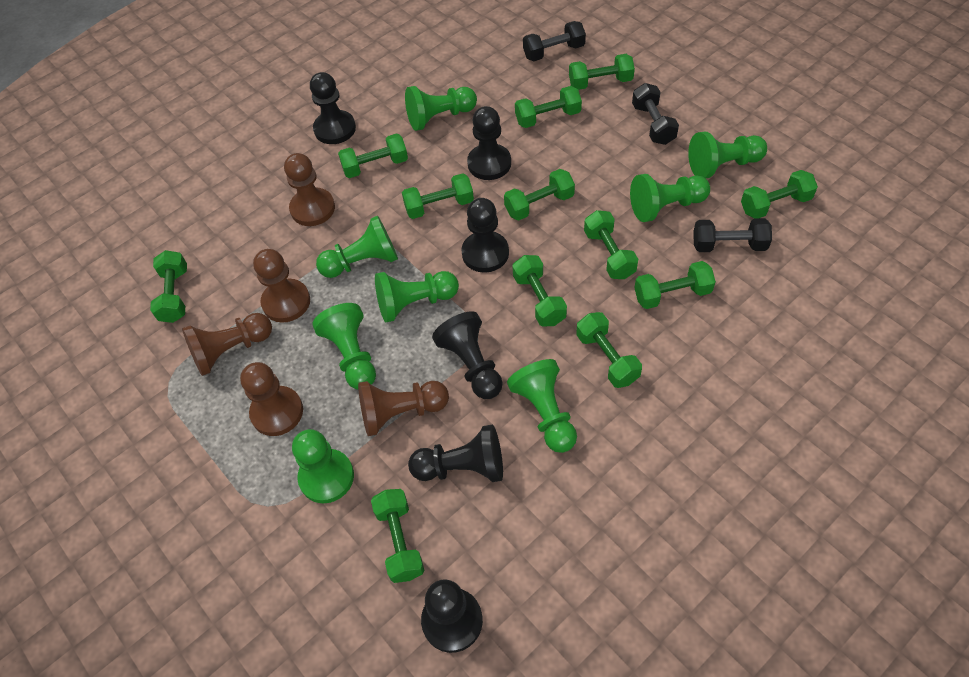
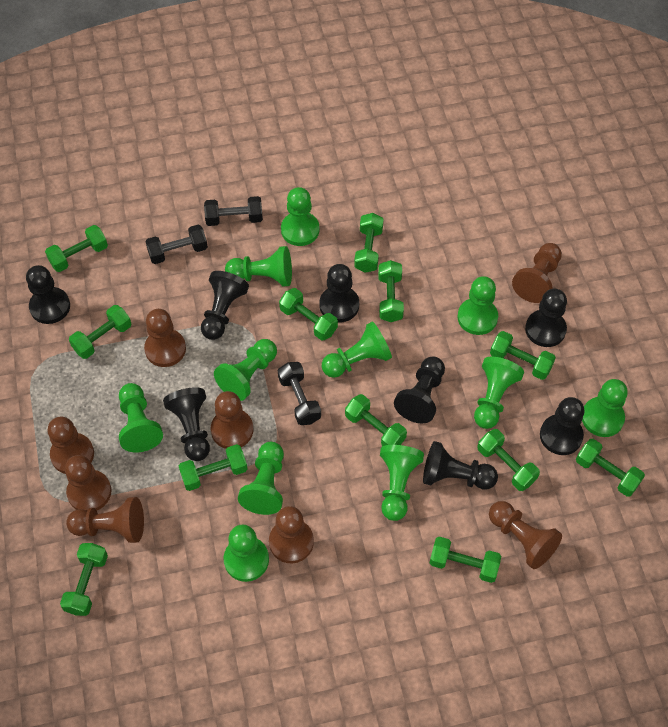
black pawn: [310,72,356,144] [408,425,503,482] [421,580,483,653] [432,311,503,399] [461,198,509,273] [467,106,511,180] = 6 -> [26,265,70,324] [163,387,210,461] [201,271,249,340] [319,264,359,322] [394,356,445,423] [423,441,498,489] [525,289,567,347] [540,397,584,455] = 8
brown pawn: [182,313,272,376] [240,362,303,436] [253,249,310,323] [284,153,335,226] [358,381,449,436] = 5 -> [48,417,94,474] [65,455,111,511] [66,497,144,543] [144,309,186,367] [211,391,253,449] [269,506,314,563] [489,501,562,569] [512,243,562,303] = 8
green pawn: [292,429,354,503] [312,303,376,390] [316,216,398,278] [375,271,459,322] [405,86,477,131] [507,359,577,453] [630,174,710,222] [688,132,767,178] = 8 -> [119,383,163,452] [214,339,277,401] [223,524,269,582] [225,246,292,286] [238,442,284,515] [281,187,319,246] [322,321,392,378] [380,445,424,521] [457,276,498,335] [474,357,524,429] [582,379,628,437] = 11

